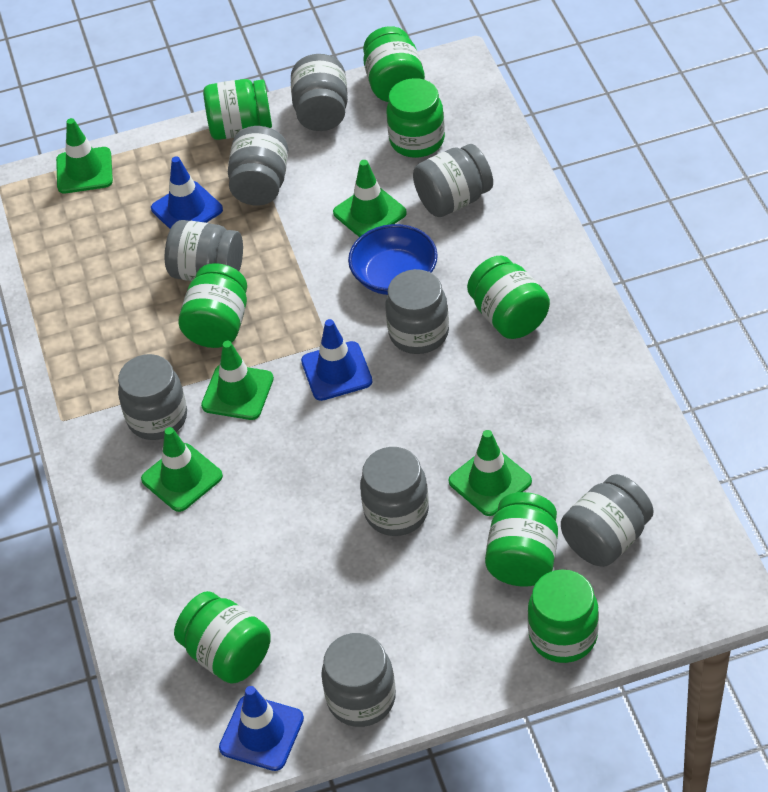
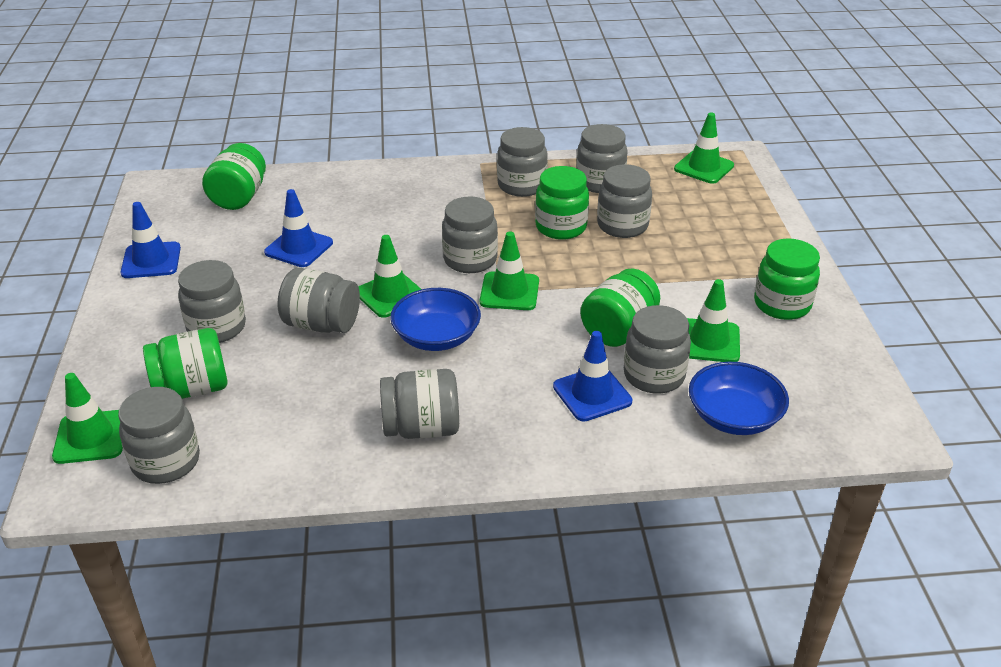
blue bowl: [348,224,438,295] = 1 -> [390,288,481,351] [689,362,789,435] = 2
green jar: [174,591,271,684] [179,263,247,348] [203,79,272,140] [363,26,425,102] [386,78,445,158] [467,256,550,339] [485,492,558,587] [528,570,599,663] = 8 -> [143,328,227,399] [202,143,266,210] [535,166,589,240] [580,268,660,347] [754,238,820,320] = 5

